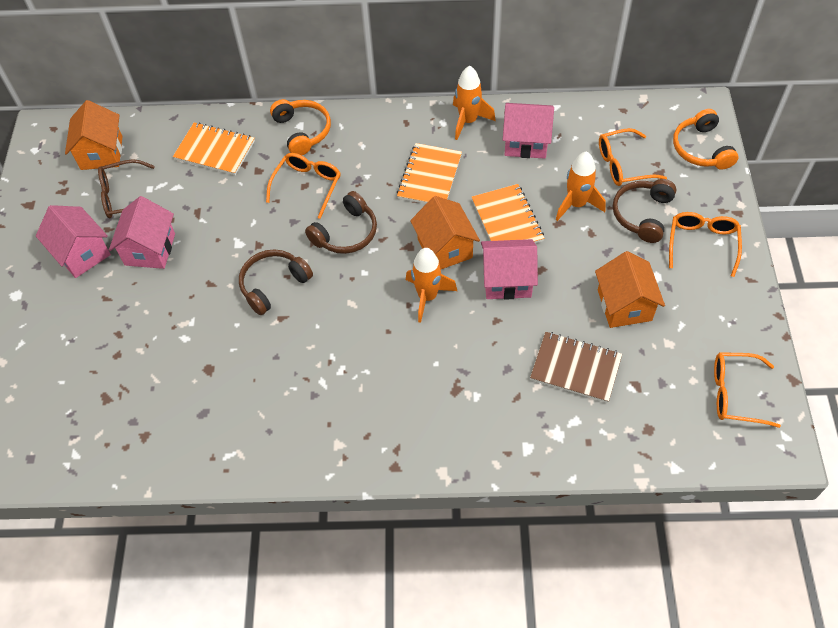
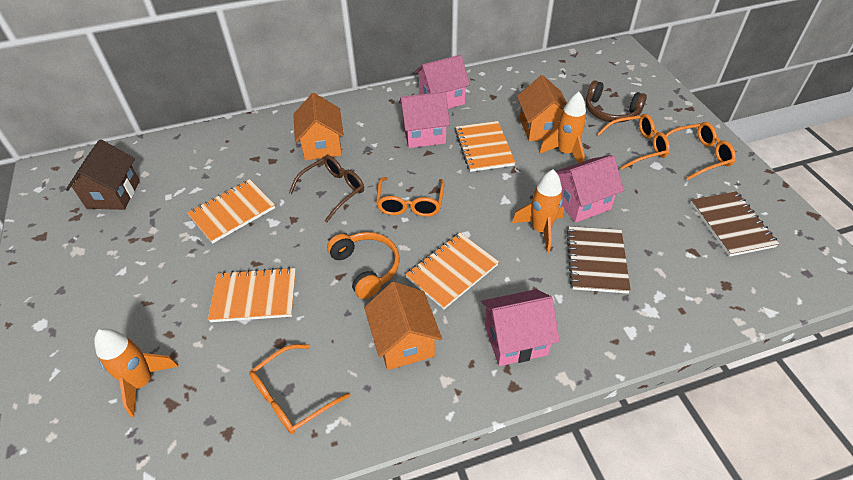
brown headphones: [239,249,313,315] [305,191,377,254] [613,179,677,243] = 3 -> [586,80,647,123] = 1
brown house: none = 0 -> [66,139,140,210] = 1
brown notebook: [530,332,622,403] = 1 -> [566,226,631,293] [691,191,779,257] = 2
orange headphones: [270,99,331,155] [673,109,738,170] = 2 -> [327,232,400,299] = 1
orange notebook: [173,122,255,175] [397,143,462,204] [472,184,544,243] = 3 -> [187,179,275,244] [208,267,296,322] [405,233,499,309] [455,121,516,172] = 4

